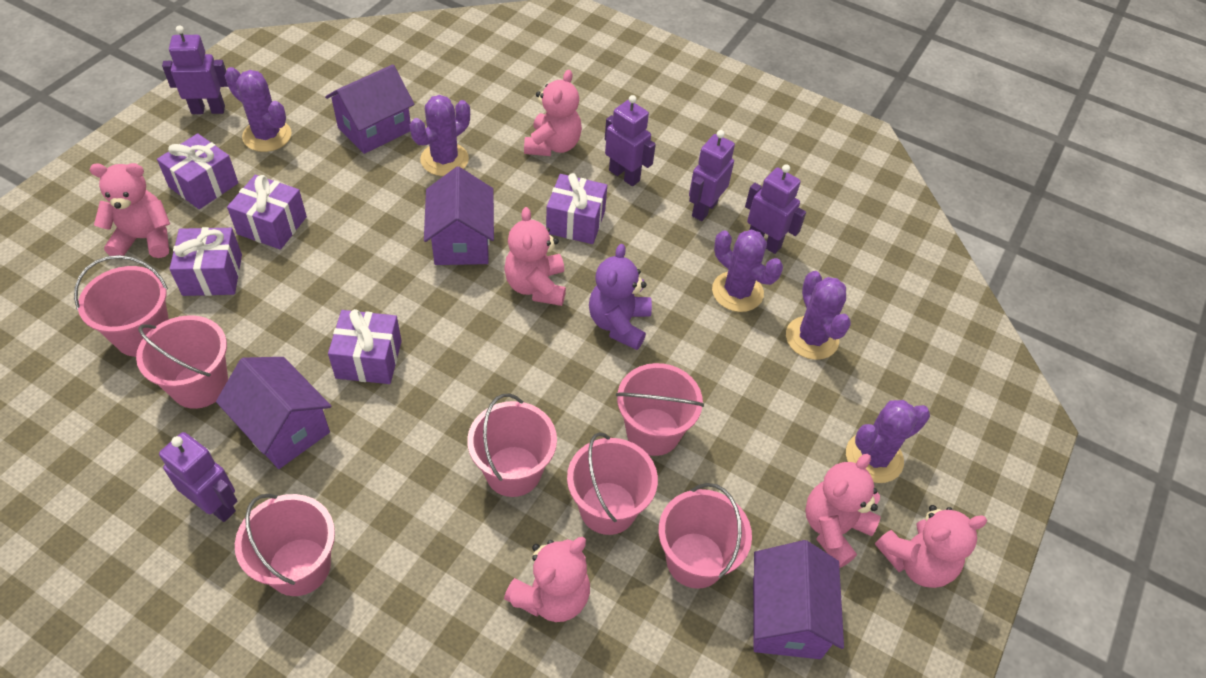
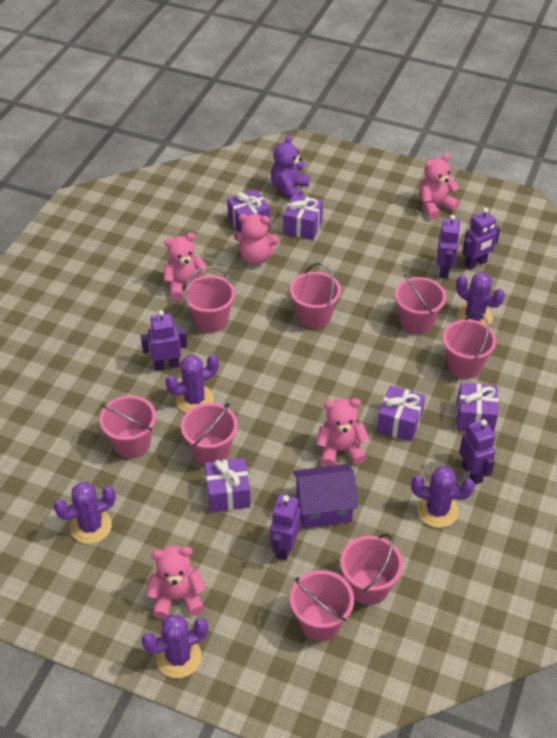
pink bucket: [74,255,169,357] [136,315,228,409] [235,494,335,596] [467,394,557,497] [567,432,658,535] [616,363,704,456] [659,483,752,589] = 7 -> [99,395,156,458] [181,403,238,465] [184,267,235,333] [290,263,341,329] [290,570,354,641] [340,534,403,605] [395,274,446,335] [443,313,496,379] = 8
pink teddy bear: [90,163,170,258] [504,207,566,306] [504,537,590,622] [524,70,582,156] [805,454,881,568] [875,505,987,588] = 6 -> [147,545,206,619] [164,233,208,301] [234,214,279,265] [316,398,369,467] [419,153,460,220] = 5
purple house: [216,357,331,469] [325,64,414,154] [424,167,494,265] [753,540,844,659] = 4 -> [293,464,358,528] = 1

